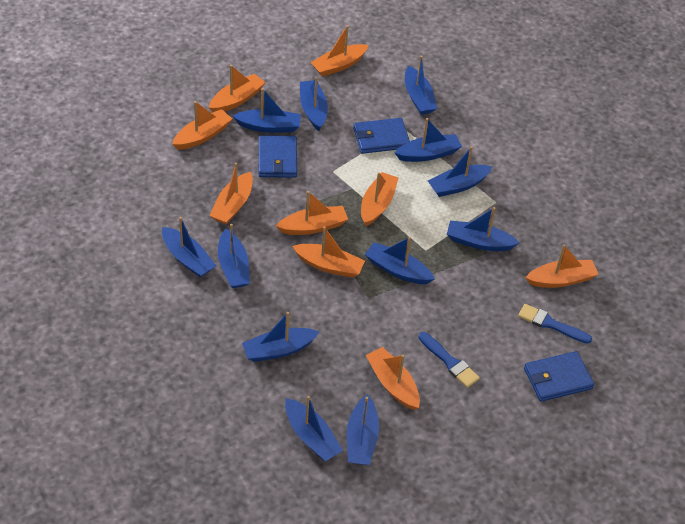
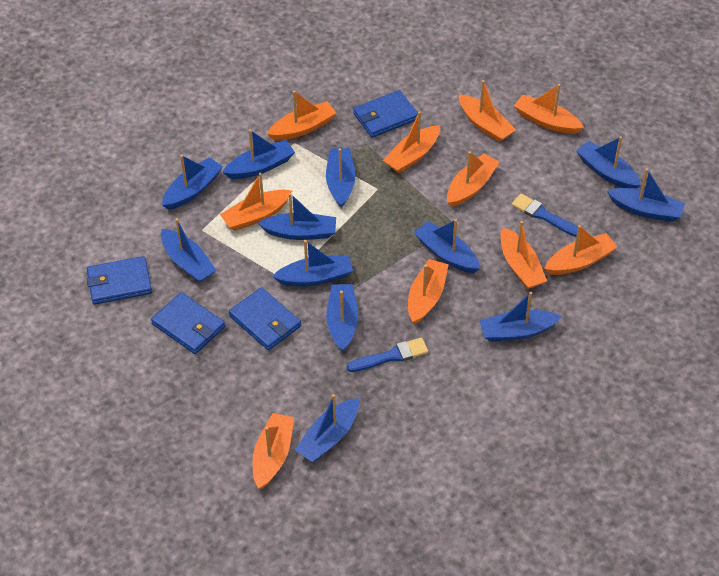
blue wallet: [259,135,297,178] [353,118,410,154] [524,351,594,402] = 3 -> [87,256,152,305] [151,292,225,354] [229,287,301,350] [353,90,418,138] = 4
orange boat: [172,101,232,150] [209,65,266,112] [209,163,253,224] [276,191,348,235] [292,227,365,278] [310,25,368,77] [361,172,399,226] [366,347,420,410] [525,244,598,288] = 9 -> [220,173,292,231] [252,413,294,489] [267,91,336,141] [383,111,440,173] [408,259,449,324] [447,151,500,207] [459,80,516,142] [500,221,547,289] [514,84,584,134] [544,225,617,275] = 10

